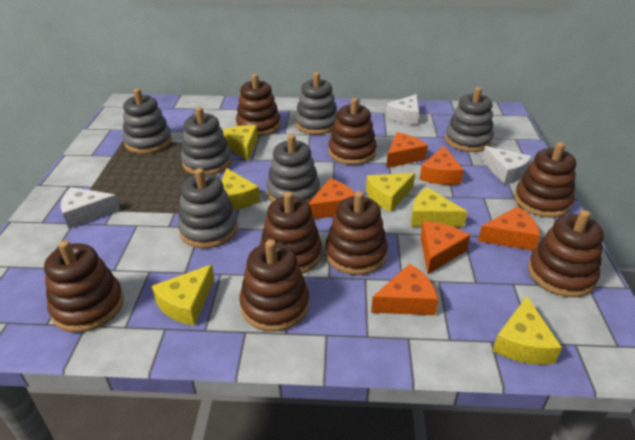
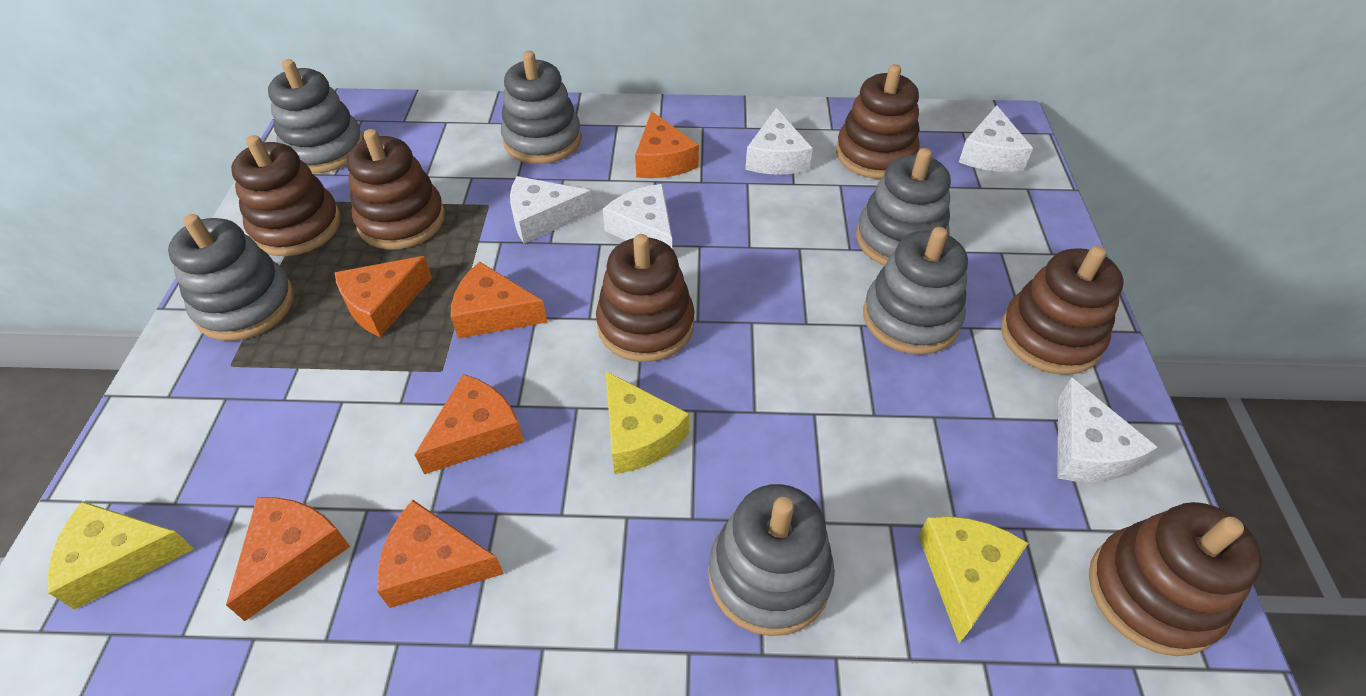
brown stacking toy: [44,240,124,333] [236,74,281,136] [239,239,309,332] [260,191,322,274] [325,191,388,275] [328,98,377,165] [514,142,576,218] [528,210,604,297] = 8 -> [231,135,341,256] [347,129,445,250] [596,234,695,362] [836,64,920,179] [1001,246,1123,375] [1089,502,1263,656] = 6
white cheese: [61,187,120,229] [386,94,419,125] [482,146,532,185] = 3 -> [510,176,593,243] [603,184,672,248] [745,108,813,175] [959,105,1033,172] [1057,377,1158,482] = 5
yellow cheese: [152,264,215,326] [221,168,260,210] [223,125,258,161] [366,173,415,212] [411,187,467,227] [493,296,562,365] = 6 -> [47,501,194,610] [606,371,689,474] [919,516,1029,643] = 3

